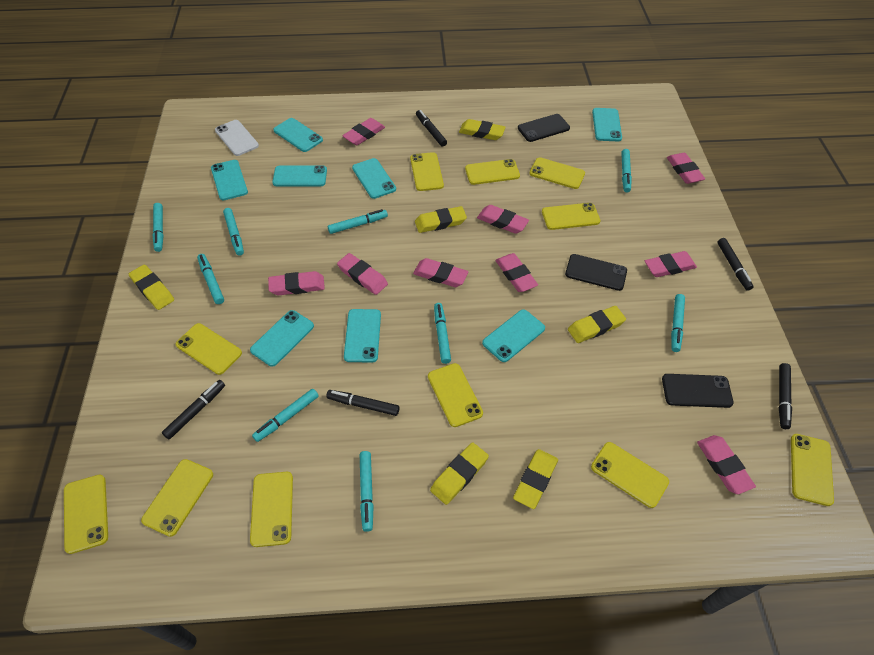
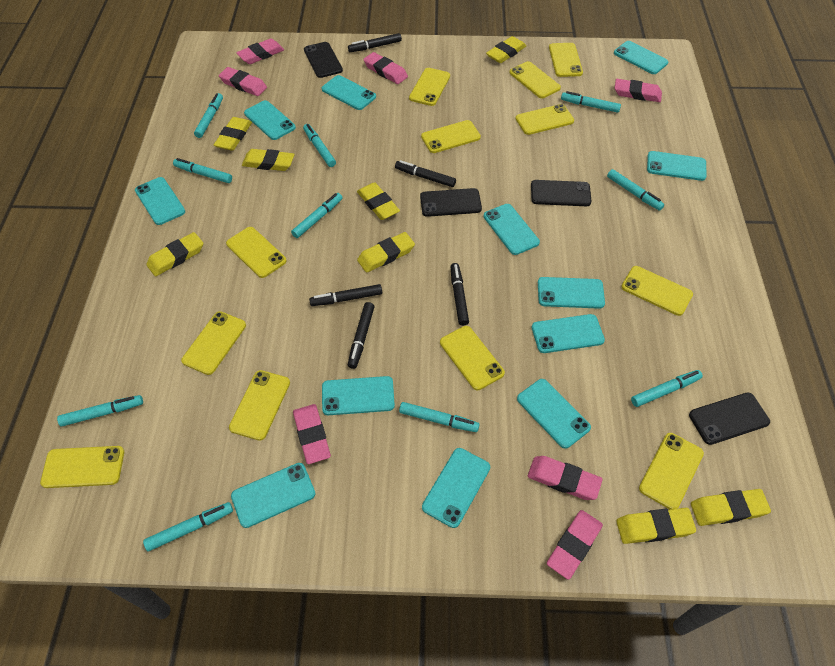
black phone: [518,114,570,142] [565,254,627,291] [662,374,734,408] = 3 -> [304,42,343,78] [420,188,482,217] [531,180,591,206] [689,393,770,445] = 4
pink eraser: [268,271,325,296] [337,253,388,295] [342,118,385,145] [413,258,468,287] [477,205,529,234] [495,253,538,292] [645,251,697,277] [667,153,705,184] [697,435,756,494] = 9 -> [219,67,267,96] [236,38,284,64] [293,404,331,464] [363,52,408,84] [528,456,603,500] [547,510,603,580] [615,79,662,102] = 7
turquoise marker: [152,203,164,252] [197,254,224,304] [223,208,244,256] [252,389,319,442] [328,209,388,234] [360,451,374,532] [434,303,451,364] [621,149,632,192] [671,294,685,352] = 9 -> [57,395,143,427] [143,502,233,551] [173,158,232,183] [194,93,223,138] [291,193,343,238] [303,124,336,167] [399,402,480,432] [561,91,621,113] [607,169,664,211] [631,370,703,407] = 10
turquoise phone: [211,160,248,200] [250,310,314,367] [272,165,327,186] [273,118,323,152] [344,309,381,362] [352,158,396,199] [482,309,545,362] [592,108,622,141] = 8 -> [135,177,185,225] [231,463,315,528] [244,100,296,140] [322,75,376,110] [322,376,395,415] [422,448,490,528] [484,204,540,255] [517,379,591,449] [532,314,605,353] [538,277,605,309] [614,41,668,74] [647,151,707,181] = 12
white phone: [215,120,259,156] = 1 -> none = 0
yellow eraser: [129,265,174,310] [415,206,467,233] [430,442,489,505] [459,119,506,140] [513,449,558,509] [568,306,626,343] = 6 -> [146,232,203,277] [214,117,252,151] [242,149,294,171] [357,182,400,220] [357,232,415,273] [486,36,526,63] [616,508,696,544] [691,489,771,526] = 8
yellow phone: [64,475,108,554] [141,459,213,537] [176,323,242,375] [250,472,293,547] [410,152,444,191] [428,363,483,427] [465,159,520,185] [529,157,585,189] [542,203,600,230] [591,442,669,508] [791,434,834,506] = 11 -> [40,446,124,488] [181,311,246,375] [226,227,287,278] [229,370,290,440] [409,68,450,106] [421,120,481,153] [440,326,505,390] [509,61,561,98] [515,104,574,135] [549,43,583,77] [621,266,693,316] [639,433,704,509] = 12

